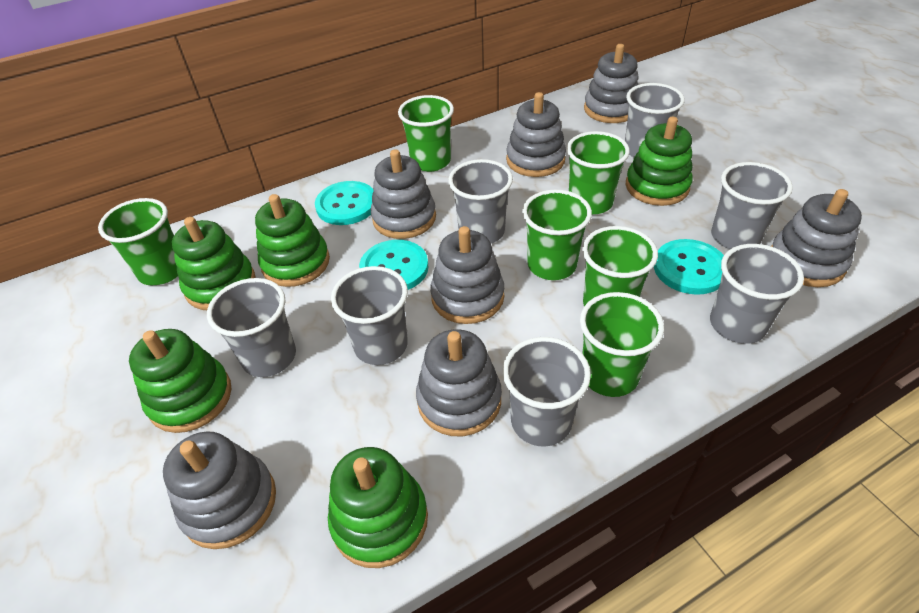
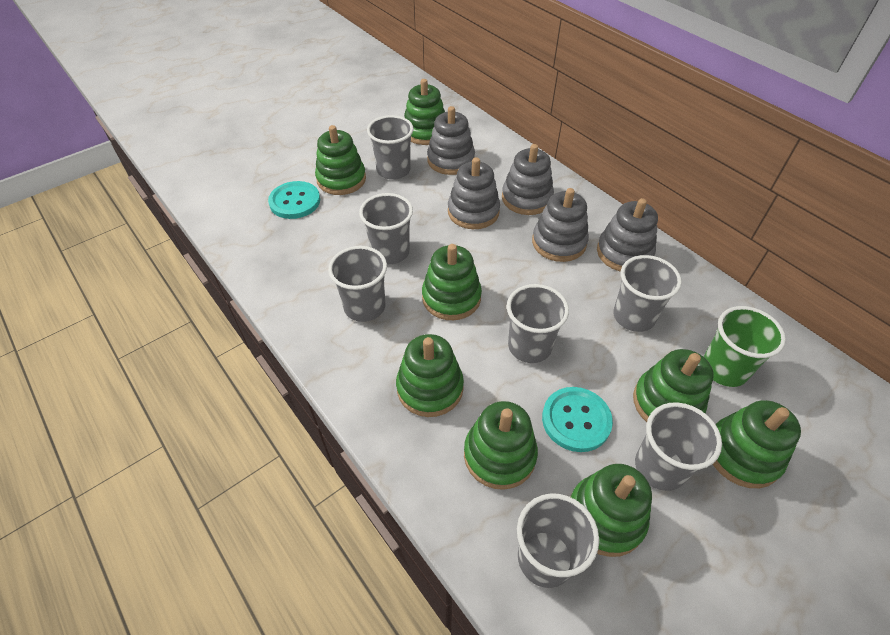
green cup: [98,198,178,285] [398,95,454,172] [522,190,592,280] [567,131,630,215] [580,292,664,397] [582,226,658,306] = 6 -> [703,306,786,387] = 1
green stacking toy: [129,329,232,433] [172,217,256,310] [255,194,330,287] [328,447,428,568] [626,117,693,206] = 5 -> [315,125,366,195] [396,334,464,417] [404,79,445,145] [422,244,482,320] [464,401,538,490] [570,464,652,557] [633,349,714,422] [713,400,801,488] = 8
grey stacking toy: [163,431,276,549] [371,149,436,239] [416,329,502,436] [430,226,504,324] [506,92,566,177] [584,44,639,123] [771,189,862,287] = 7 -> [427,106,475,175] [448,157,500,229] [502,144,554,215] [532,188,589,262] [597,198,658,272] = 5
turquoise button: [315,181,374,225] [359,240,428,290] [654,239,724,295] = 3 -> [268,181,320,219] [542,387,613,452] = 2

